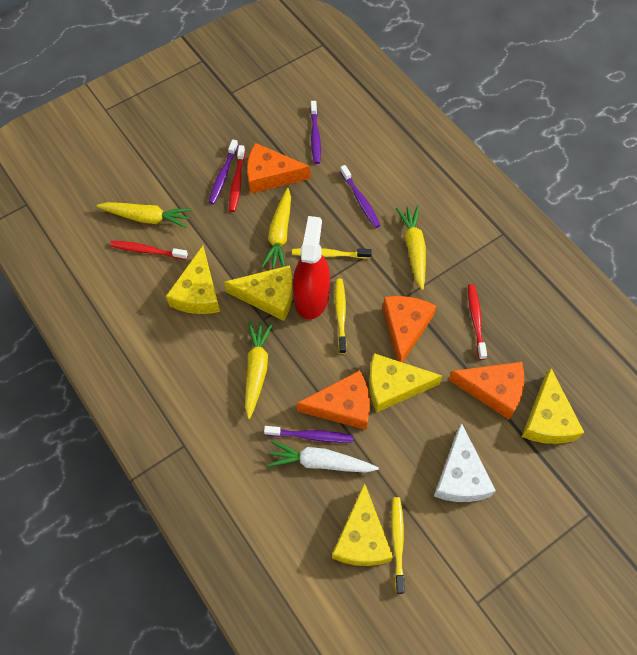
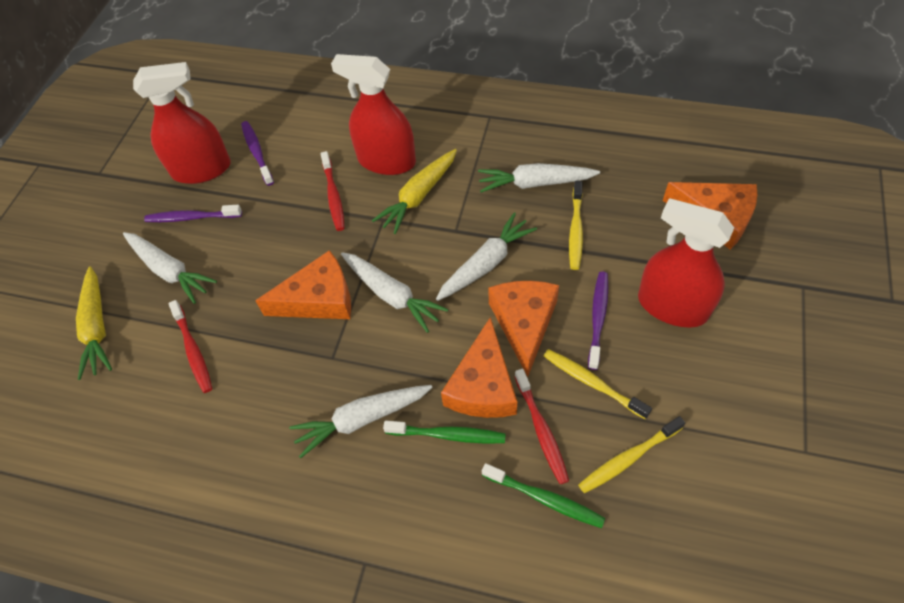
green toothbrush: none = 0 -> [383,421,506,444] [482,463,605,528] = 2
purple toothbrush: [209,139,238,204] [264,426,353,443] [310,101,321,164] [340,165,381,228] = 4 -> [144,205,242,222] [241,121,274,186] [588,272,608,370] = 3
red spray bottle: [293,216,330,319] = 1 -> [133,62,231,184] [331,54,416,175] [638,198,734,328] = 3
white carrot: [267,440,379,473] = 1 -> [123,232,217,304] [289,385,433,459] [341,252,448,333] [436,212,537,301] [478,163,600,193] = 5
white cheese: [434,423,496,502] = 1 -> none = 0
yellow carrot: [97,202,192,228] [245,321,273,419] [261,188,291,269] [396,206,426,290] = 4 -> [76,266,112,380] [372,149,457,234] = 2
yellow cheese: [166,246,220,314] [224,265,293,321] [332,483,393,566] [369,353,442,413] [522,368,584,444] = 5 -> none = 0

